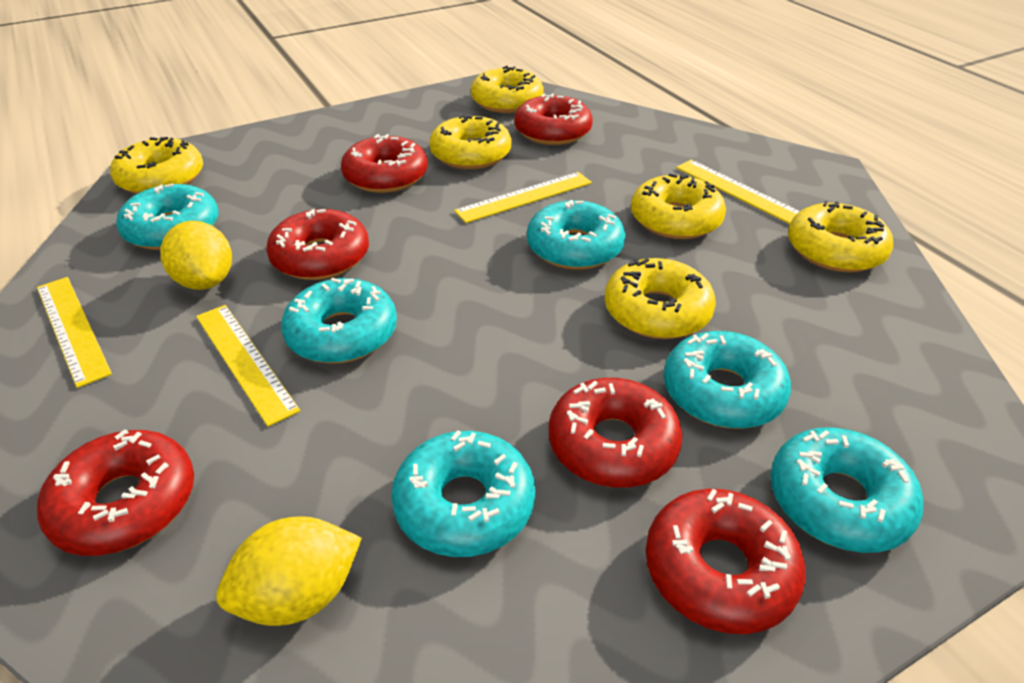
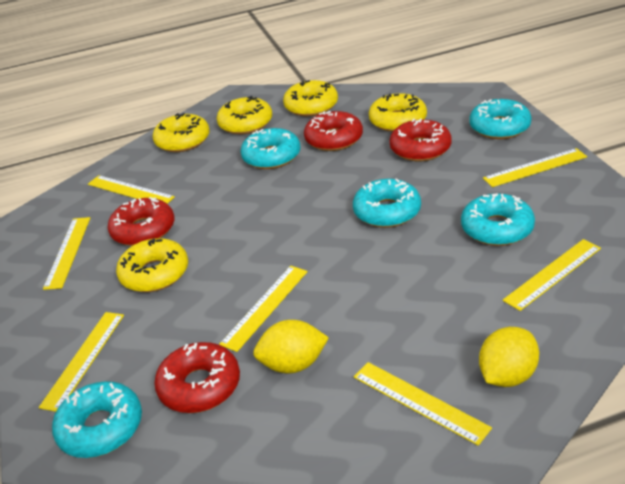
red donut: [37,429,194,556] [266,209,369,280] [341,134,428,193] [515,93,593,145] [549,378,682,488] [646,489,806,634] = 6 -> [108,197,174,246] [154,342,240,413] [304,111,363,151] [389,119,452,161] = 4
turquoise donut: [116,184,219,250] [281,278,397,364] [391,430,535,557] [527,200,625,270] [664,331,791,429] [770,427,923,553] = 6 -> [52,381,142,458] [240,128,301,169] [353,178,421,228] [461,193,535,246] [469,99,532,139] = 5
yellow donut: [110,137,203,194] [429,114,511,169] [471,66,544,113] [605,258,716,339] [631,173,726,239] [788,201,893,272] = 6 -> [116,238,188,292] [153,113,209,152] [216,96,272,134] [283,80,338,116] [369,93,427,132] = 5
yellow ruler: [37,277,112,388] [196,305,300,427] [454,172,592,223] [676,160,800,224] = 4 -> [39,312,124,412] [43,217,90,290] [88,175,175,204] [219,266,308,352] [354,362,492,446] [483,148,587,187] [503,239,601,311] = 7

